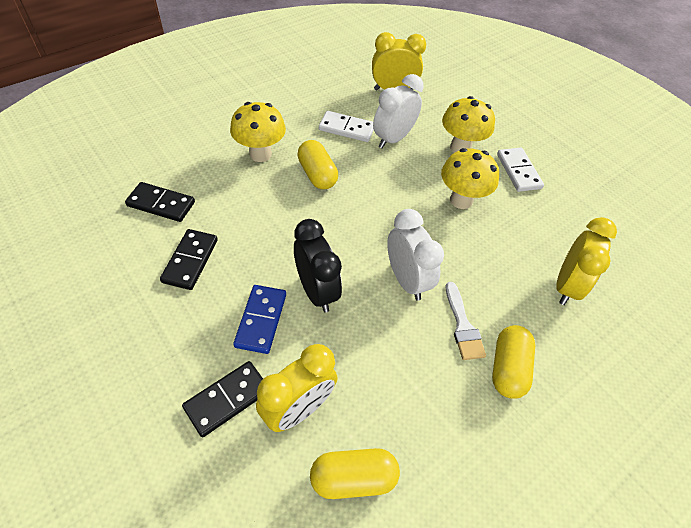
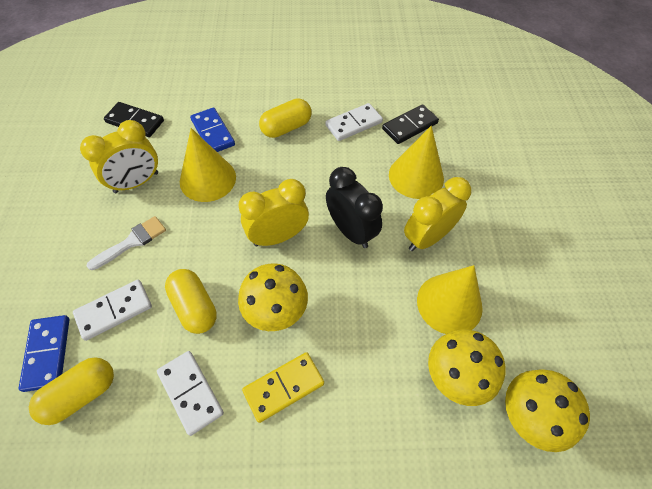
black domino: [125,182,195,222] [160,229,218,290] [182,361,263,437] = 3 -> [104,102,164,137] [382,104,439,144] = 2
blue domino: [233,285,286,354] = 1 -> [19,315,70,392] [190,108,235,152] = 2
white clock: [373,74,424,148] [387,209,444,301] = 2 -> none = 0
white domino: [319,111,374,142] [497,148,544,192] = 2 -> [73,280,152,341] [157,351,224,436] [325,103,383,141] = 3
yellow cone: none = 0 -> [180,128,236,202] [389,126,444,199] [417,265,483,334] = 3
yellow domino: none = 0 -> [242,352,324,423] = 1

